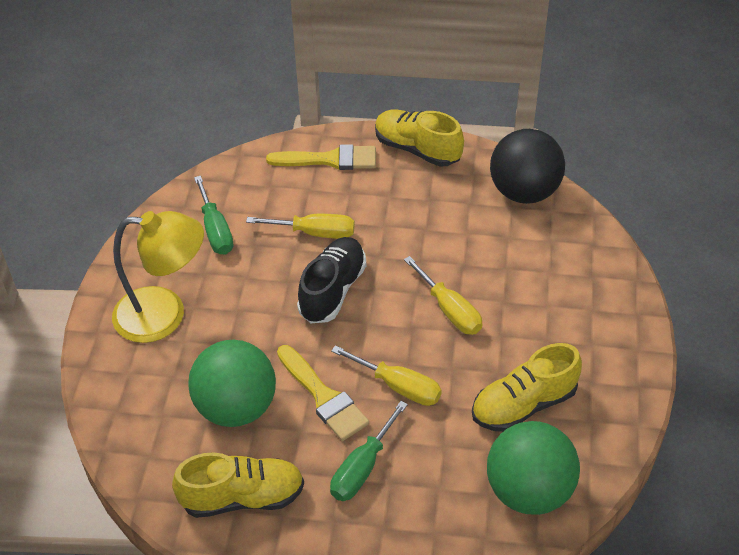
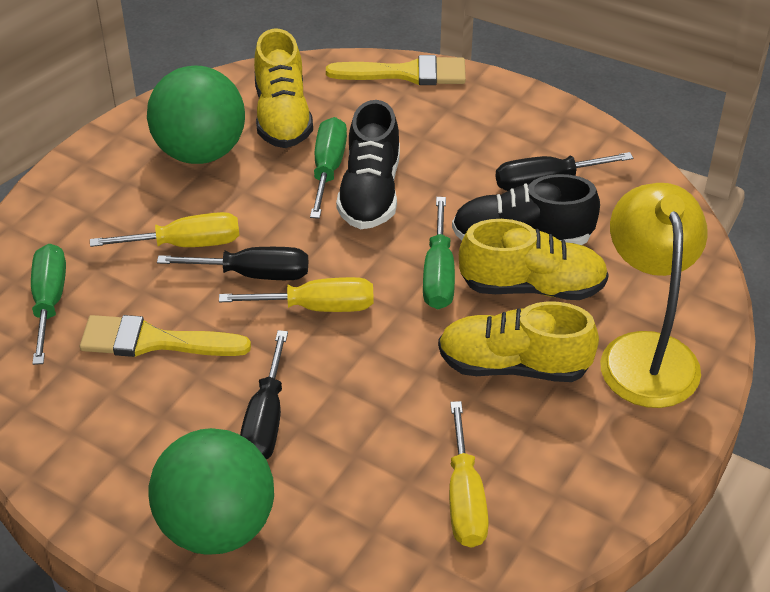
black ball: [490,129,565,204] = 1 -> none = 0
black screwdriver: none = 0 -> [157,247,308,280] [240,330,288,460] [496,152,633,191] = 3
black shoe: [297,237,366,323] = 1 -> [336,100,400,229] [452,174,600,245] = 2
green screwdriver: [194,176,233,255] [330,401,408,501] = 2 -> [31,244,66,365] [310,117,347,219] [423,197,455,309] = 3

